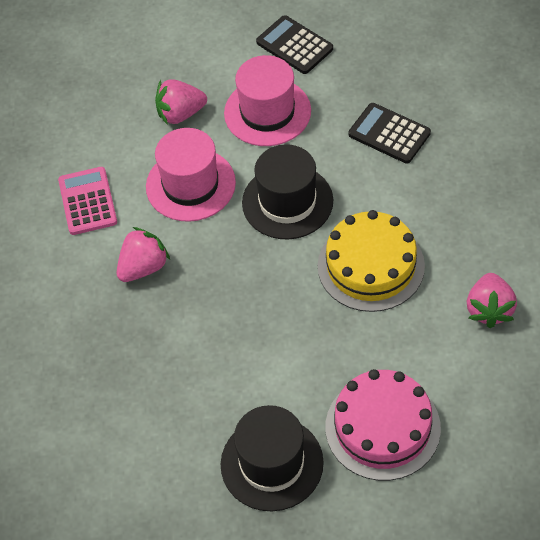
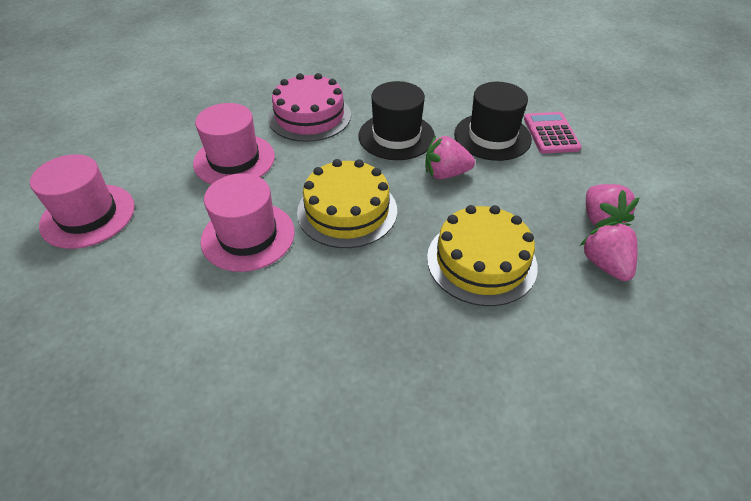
black calculator: [256,15,333,74] [348,103,431,164] = 2 -> none = 0
pink hat: [146,128,236,222] [224,55,311,146] = 2 -> [30,154,135,249] [193,103,275,184] [201,173,295,272] = 3
yellow cake: [318,210,425,312] = 1 -> [297,159,397,248] [427,205,538,306] = 2

